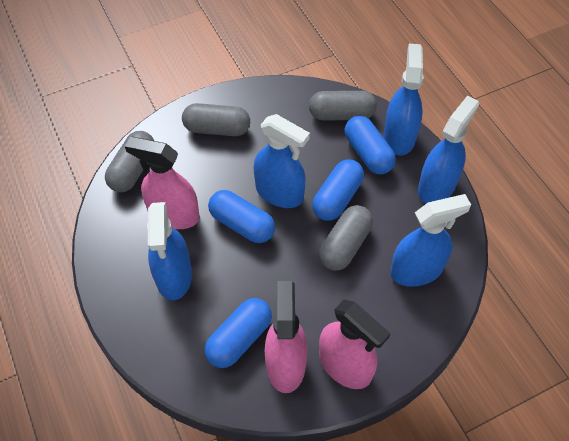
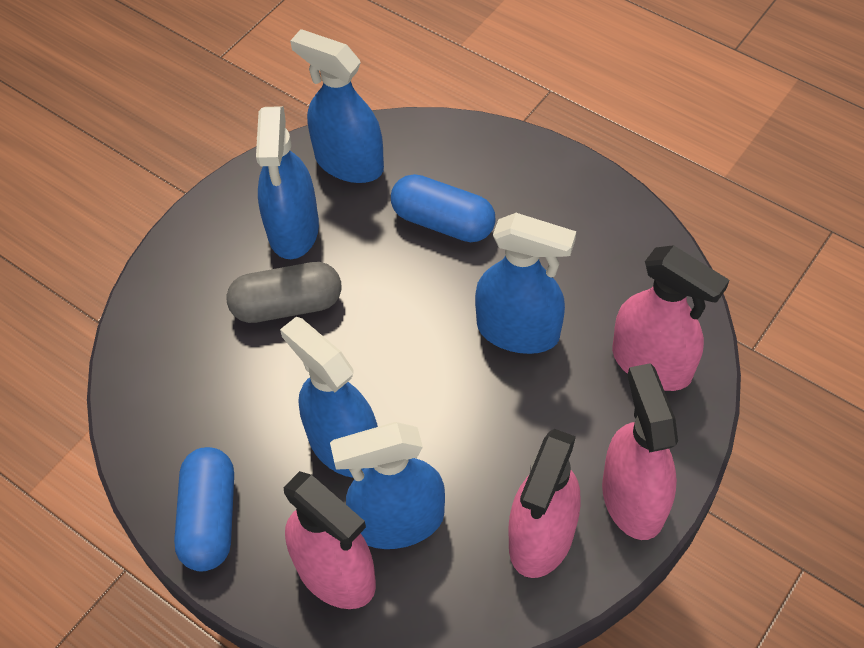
blue capsule: [205,298,272,368] [208,190,275,243] [312,159,364,221] [344,116,396,174] = 4 -> [174,447,234,571] [391,174,496,242] = 2
grey capsule: [105,131,154,192] [182,103,250,136] [309,91,377,121] [319,205,373,271] = 4 -> [226,262,342,323] = 1
pink spray bottle: [125,137,200,229] [265,281,308,393] [319,299,391,389] = 3 -> [284,471,376,609] [509,429,581,578] [602,363,678,540] [612,245,729,391] = 4

